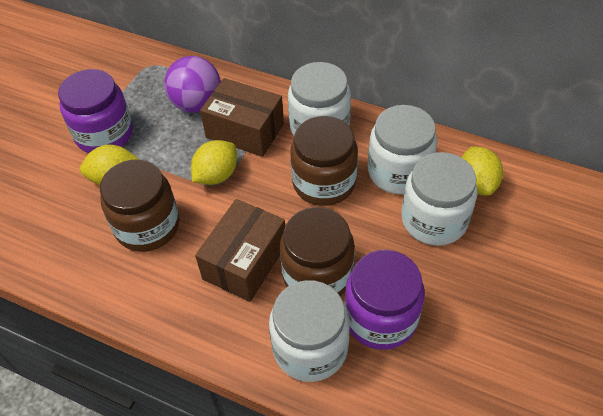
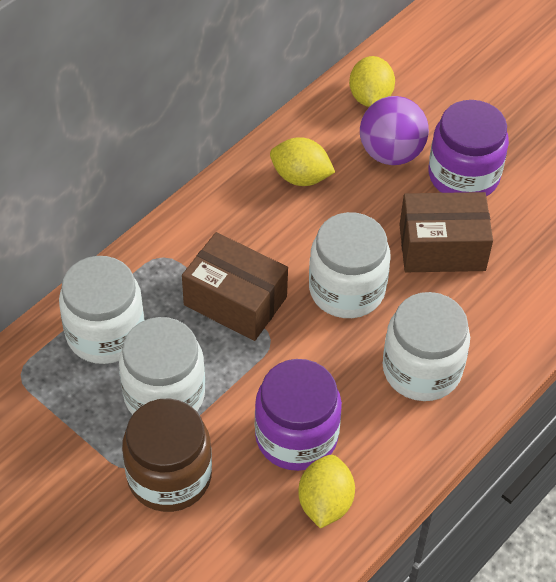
brown jar: [100,159,180,252] [280,207,355,296] [290,116,358,206] = 3 -> [122,398,212,512] = 1

